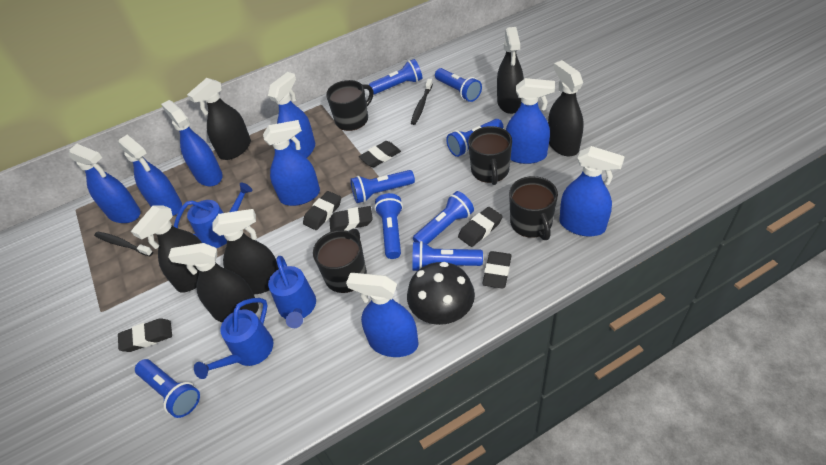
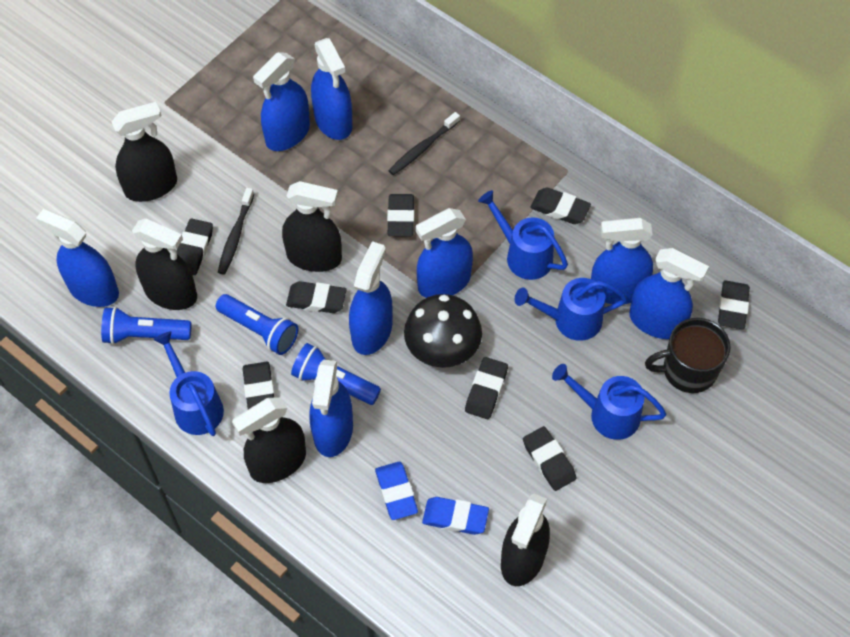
black eraser: [118,318,172,352] [303,191,341,230] [329,206,373,232] [359,141,401,167] [458,207,503,247] [482,251,512,289] = 6 -> [177,219,213,275] [243,362,274,409] [286,281,346,313] [387,194,415,237] [465,357,508,419] [523,426,576,491] [530,188,591,224] [718,280,750,329] = 8
black mug: [313,229,367,293] [326,80,373,131] [468,126,512,185] [509,176,558,240] = 4 -> [645,318,731,393] = 1
black spray bottle: [131,205,202,293] [168,243,259,322] [187,78,251,160] [212,209,279,294] [497,27,524,114] [548,60,584,156] = 6 -> [112,102,177,202] [132,219,197,310] [232,397,306,483] [282,181,342,272] [501,494,550,586] = 5
blue eraser: none = 0 -> [375,462,418,520] [422,497,489,535] = 2
blue flashlight: [135,359,200,418] [350,170,415,203] [369,59,422,95] [374,193,403,259] [412,241,483,271] [413,191,474,244] [435,68,482,102] [446,119,503,157] = 8 -> [101,307,191,345] [216,294,298,355] [291,343,381,405] = 3
blue watering can: [174,183,252,248] [194,298,273,379] [268,256,316,328] = 3 -> [154,331,224,436] [478,190,568,280] [515,278,627,341] [552,364,666,440] = 4

